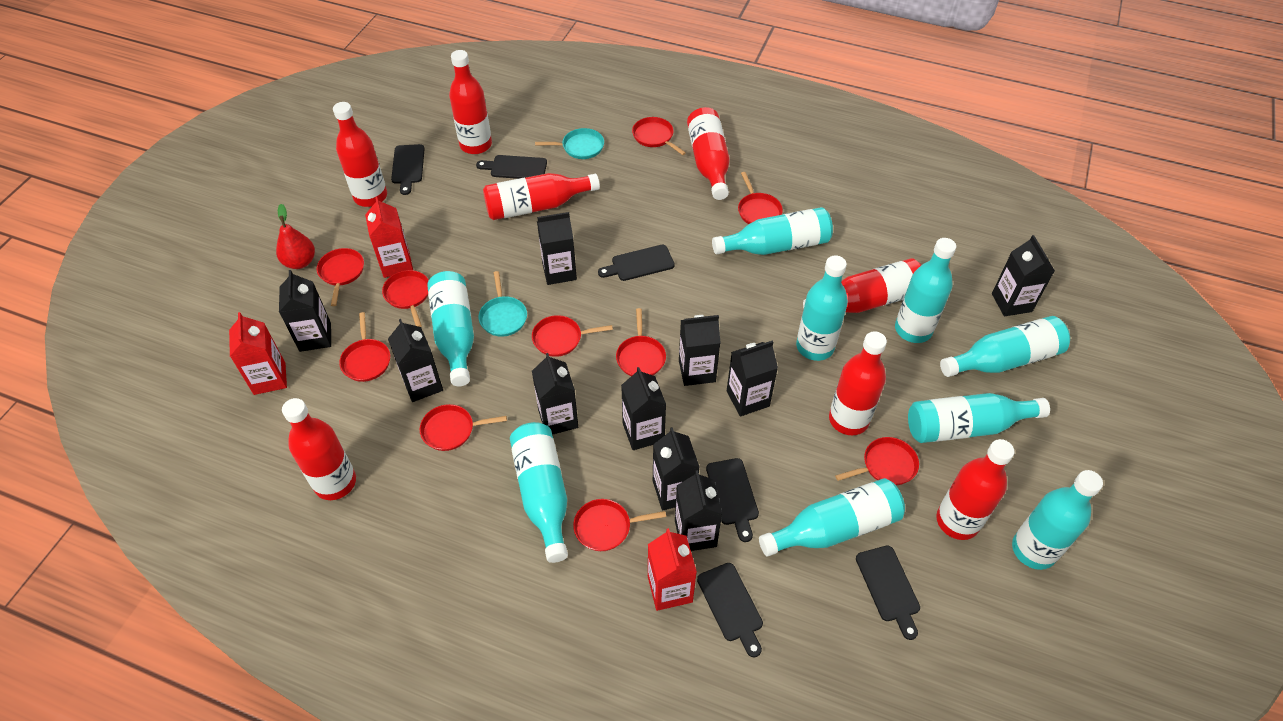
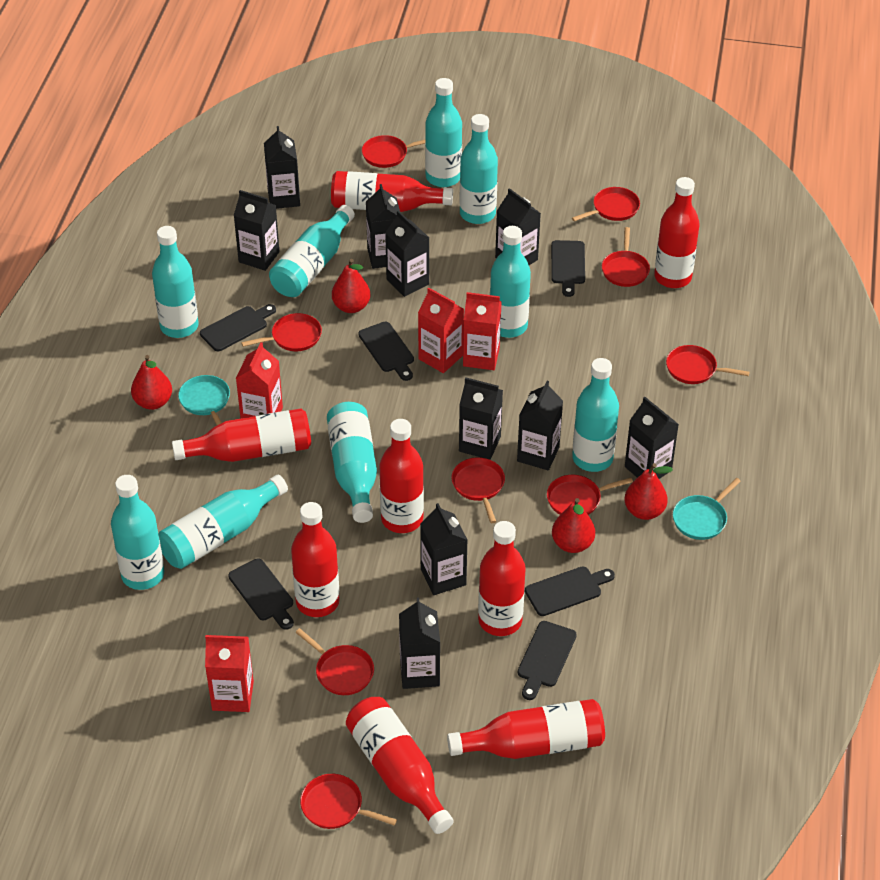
red carton: [229,312,287,395] [365,197,413,278] [648,528,697,611] = 3 -> [205,635,254,712] [236,342,283,419] [418,288,464,373] [463,292,502,370] = 4
red pan: [317,248,364,306] [339,312,390,382] [382,270,429,327] [420,404,507,451] [532,315,613,357] [573,499,666,551] [616,308,666,376] [632,117,686,155] [738,172,783,224] [835,437,919,485] = 10 -> [241,313,322,351] [295,628,374,695] [300,774,397,829] [362,135,426,168] [452,457,505,523] [547,475,633,515] [572,187,640,222] [602,227,650,287] [666,345,750,384] = 9
red pear: [276,204,315,269] = 1 -> [131,355,172,410] [332,259,370,313] [552,498,595,553] [624,463,673,520] = 4

